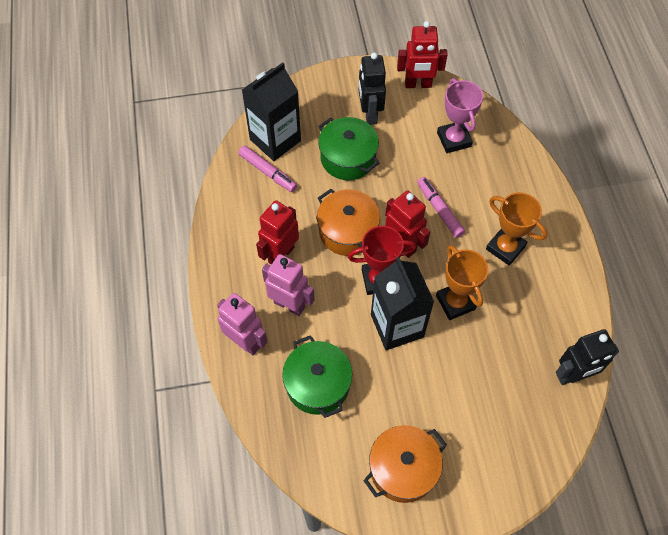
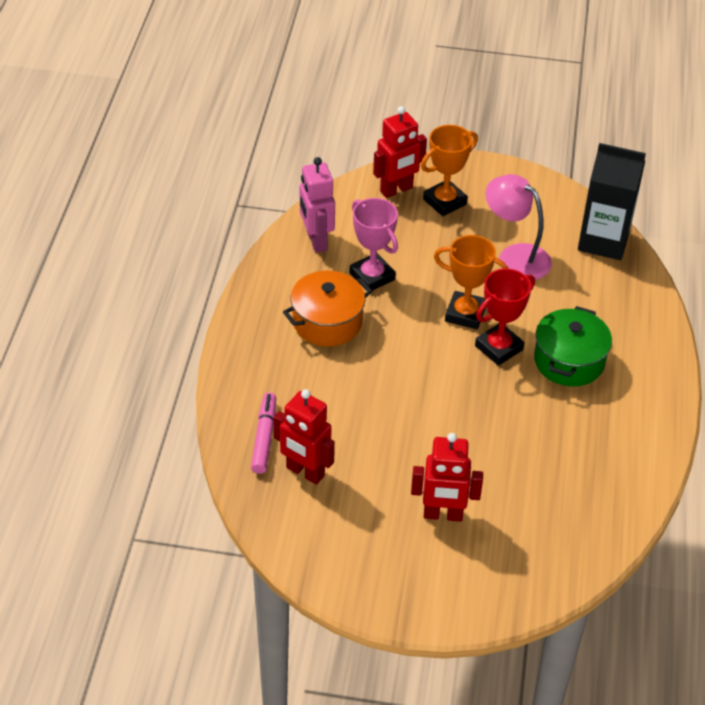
black carton: [242,62,301,161] [371,257,434,350] = 2 -> [578,143,646,260] = 1
black robot: [359,52,386,125] [556,329,619,385] = 2 -> none = 0
green pot: [282,335,352,418] [318,117,380,180] = 2 -> [534,306,612,387] = 1
orange pot: [317,189,380,256] [363,425,447,503] = 2 -> [283,271,372,346] = 1
pink lamp: none = 0 -> [485,174,552,280] = 1
pink marker: [238,145,297,192] [417,177,465,238] = 2 -> [251,392,276,474] = 1
pink robot: [217,293,268,355] [262,254,315,316] = 2 -> [300,157,335,253] = 1

